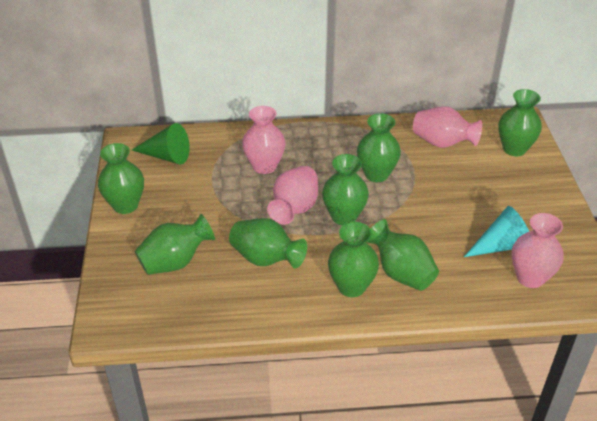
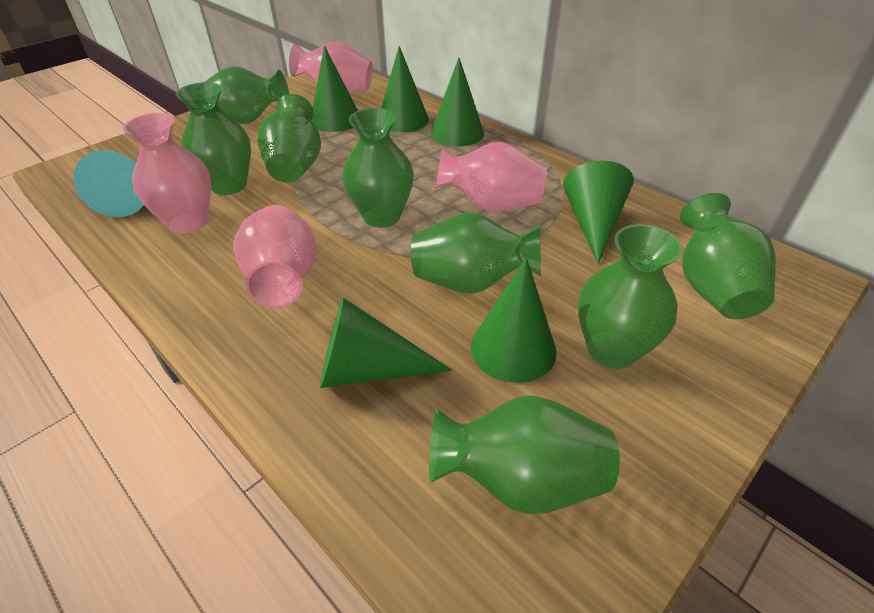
green cone: [132,123,190,164] = 1 -> [311,46,358,132] [320,297,452,388] [381,46,429,132] [431,57,484,146] [471,257,557,383] [563,161,634,264] = 6

